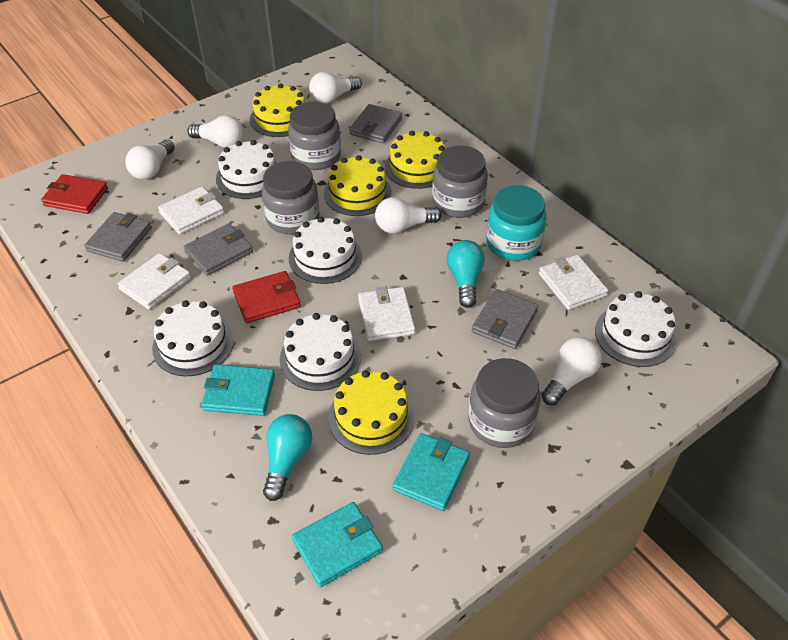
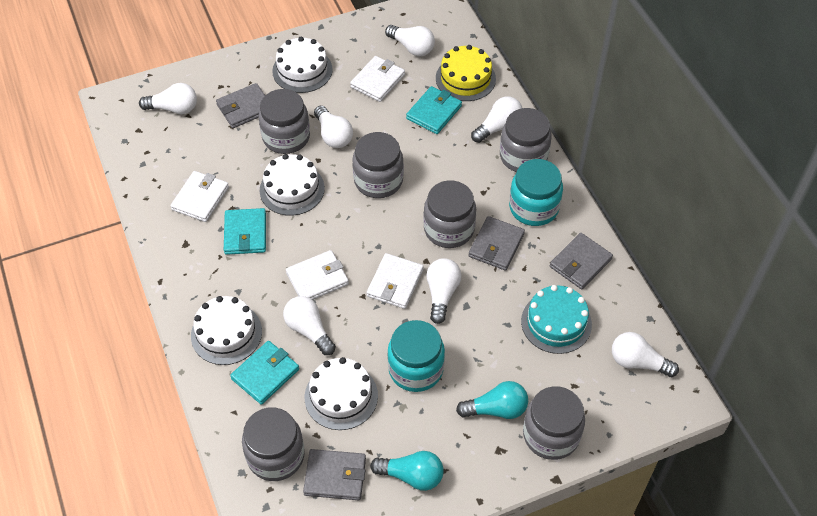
grey jar: [262,161,319,235] [288,102,341,170] [432,146,488,218] [469,358,541,448] = 4 -> [242,407,305,481] [259,89,310,154] [352,132,404,198] [423,180,476,248] [500,108,552,172] [523,386,585,460] = 6
red wallet: [41,174,108,214] [232,271,301,323] = 2 -> none = 0
turquoise cake: none = 0 -> [521,285,592,354] = 1
turquoise jar: [486,185,546,261] = 1 -> [387,320,445,392] [509,159,563,226] = 2
white cake: [152,300,234,376] [216,140,277,199] [280,313,361,391] [289,217,362,284] [595,291,676,367] = 5 -> [191,296,262,365] [260,154,325,216] [272,37,333,93] [305,357,378,430] = 4
white light bulb: [125,140,175,179] [187,115,244,148] [309,72,362,103] [375,197,441,234] [541,337,602,406] = 5 -> [139,83,197,114] [283,296,336,355] [314,106,353,148] [385,25,435,56] [426,258,462,324] [471,96,522,143] [612,332,679,377] = 7
yellow cake: [250,83,305,137] [324,155,392,216] [328,370,415,455] [385,131,445,189] = 4 -> [436,45,496,101] = 1

